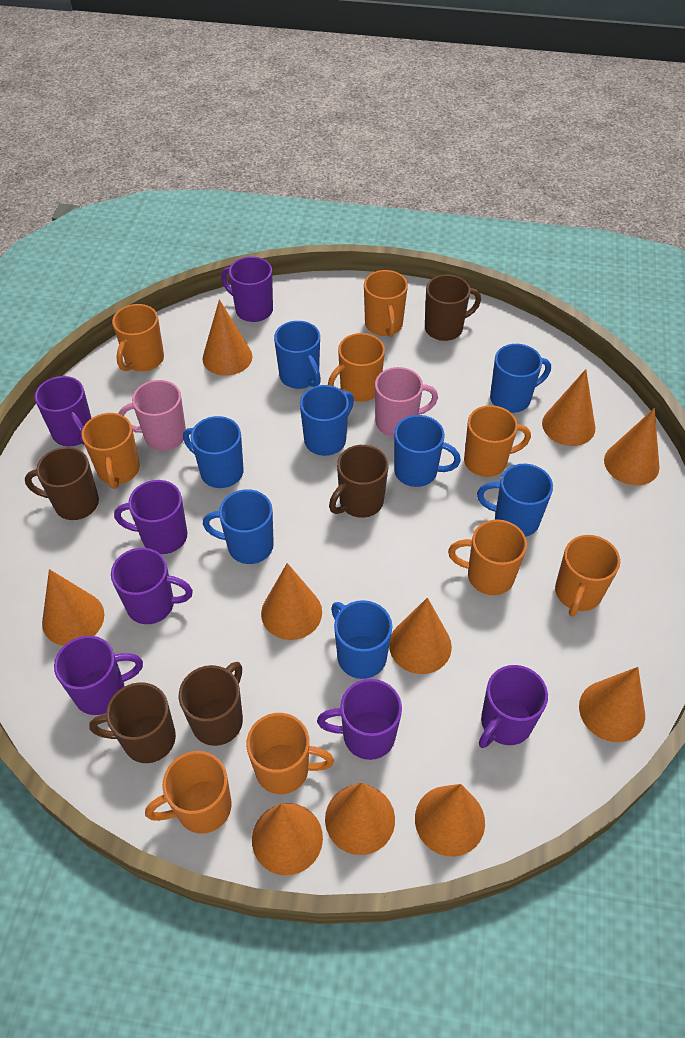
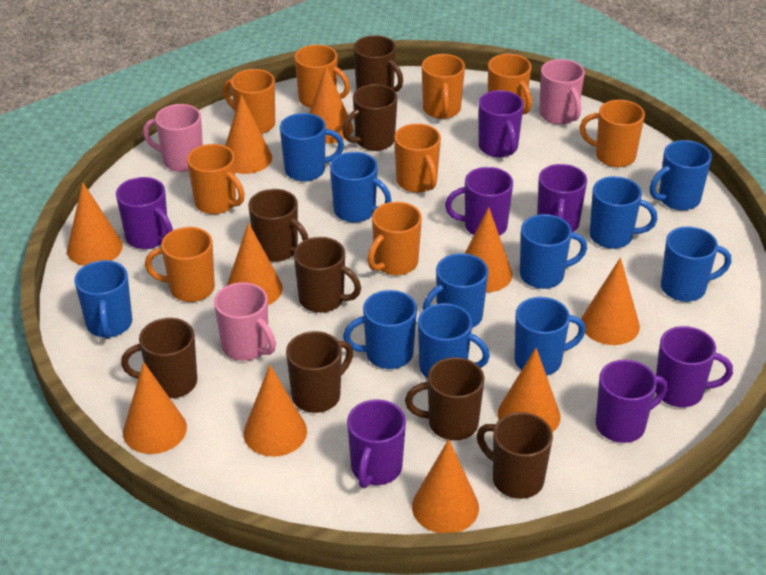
blue mug: [183,416,244,488] [203,489,274,564] [274,321,321,389] [300,385,354,456] [331,600,392,679] [394,415,461,487] [477,464,553,537] [490,344,551,413] = 8 -> [74,260,132,339] [280,113,344,181] [330,152,391,223] [343,290,417,369] [418,303,490,378] [423,253,488,328] [514,297,586,376] [520,214,587,289] [590,176,657,249] [650,140,712,210] [661,226,731,302] = 11
brown mug: [25,447,99,520] [89,682,176,763] [179,662,243,746] [329,445,388,518] [425,275,481,341] = 5 -> [121,318,197,398] [248,189,309,262] [286,331,353,413] [294,237,361,313] [343,84,398,151] [354,35,403,92] [405,357,485,440] [477,412,553,499] = 8
pink mug: [118,380,186,450] [375,367,438,437] = 2 -> [143,104,203,172] [214,282,276,361] [539,59,585,124] = 3

